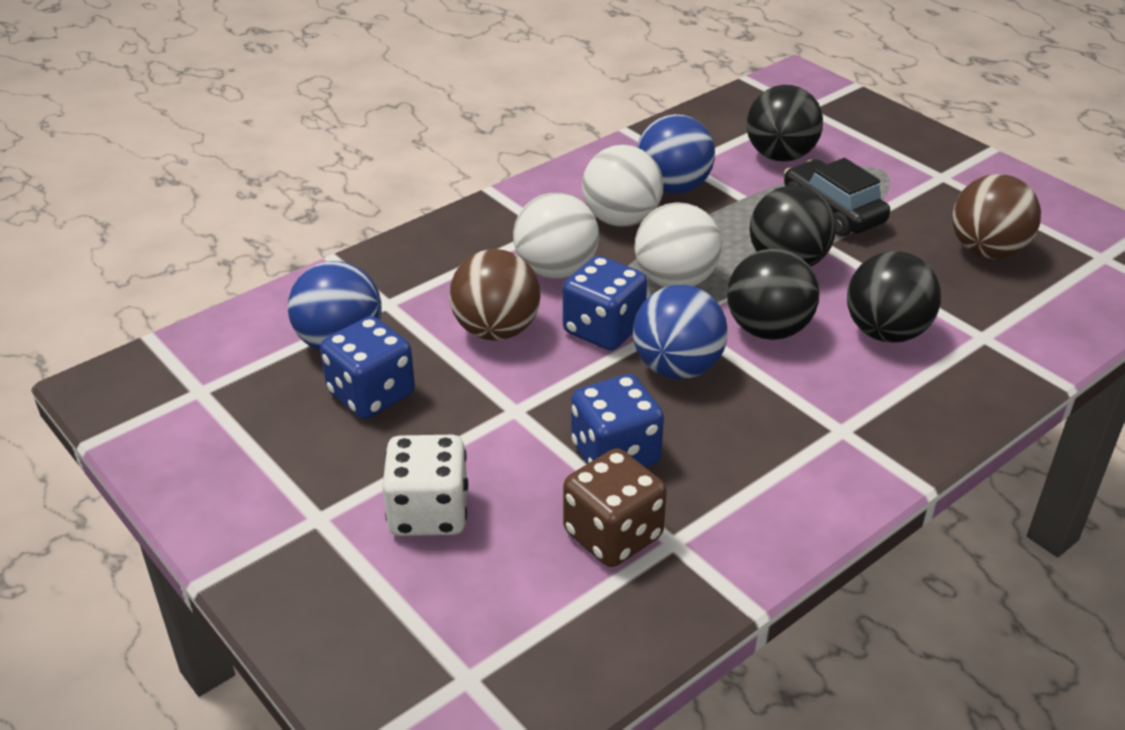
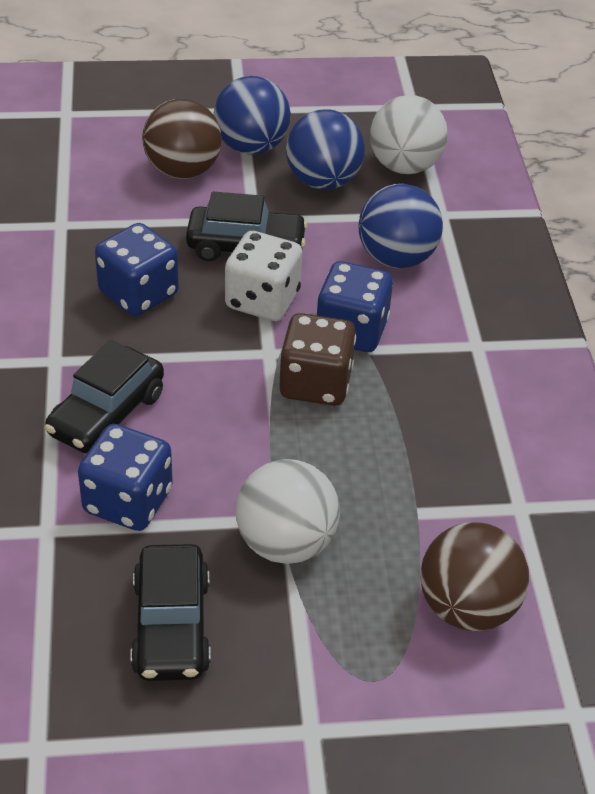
black ball: [727,248,819,340] [747,85,823,162] [750,185,836,267] [847,251,941,343] = 4 -> none = 0
black car: [784,158,890,237] = 1 -> [45,340,164,453] [131,544,211,681] [186,192,308,261] = 3
white ball: [513,193,599,279] [582,145,663,227] [634,202,722,287] = 3 -> [236,459,340,564] [370,95,448,174] = 2

